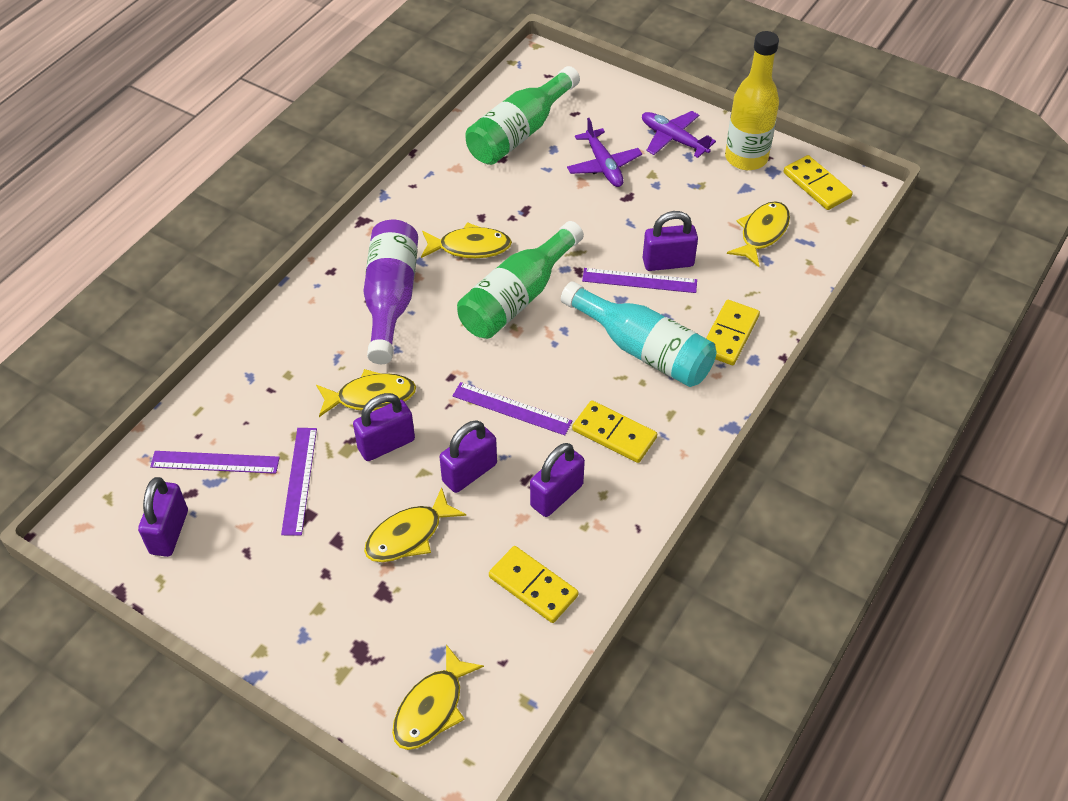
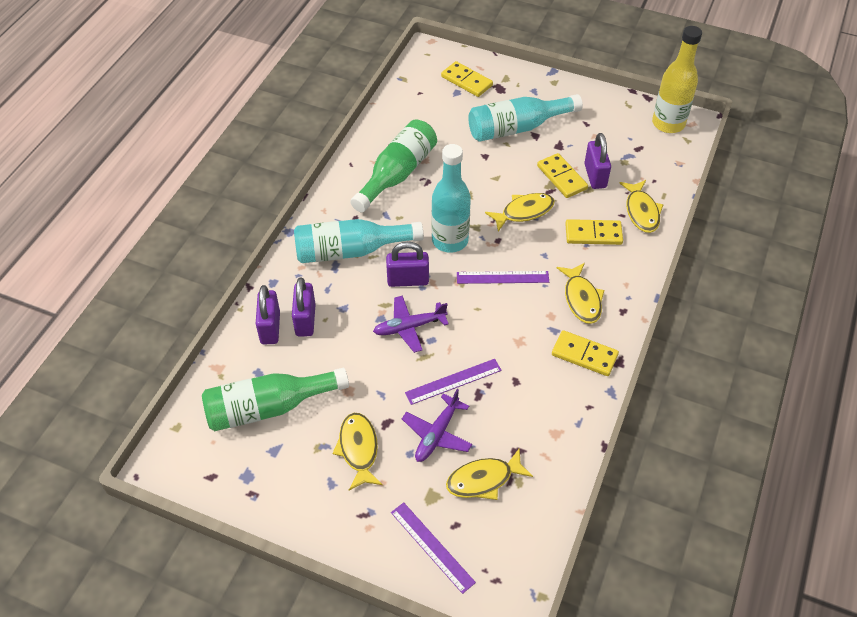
purple bottle: [363,220,418,364] = 1 -> none = 0
purple padlock: [138,477,188,557] [353,393,415,461] [440,420,497,493] [530,443,585,517] [643,211,698,271] = 5 -> [256,285,280,344] [292,277,315,336] [386,242,429,287] [584,133,611,189] = 4
purple ruler: [150,451,280,474] [281,428,317,536] [453,382,572,435] [582,268,697,293] = 4 -> [391,502,476,594] [405,359,502,405] [457,271,549,284] = 3
turquoise bottle: [561,281,716,387] = 1 -> [294,219,424,263] [431,144,471,253] [468,94,583,142] = 3

